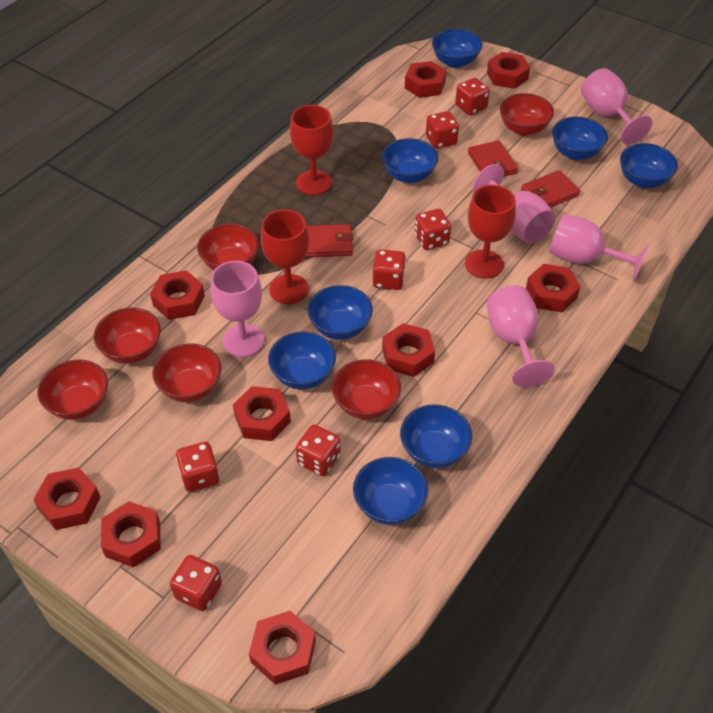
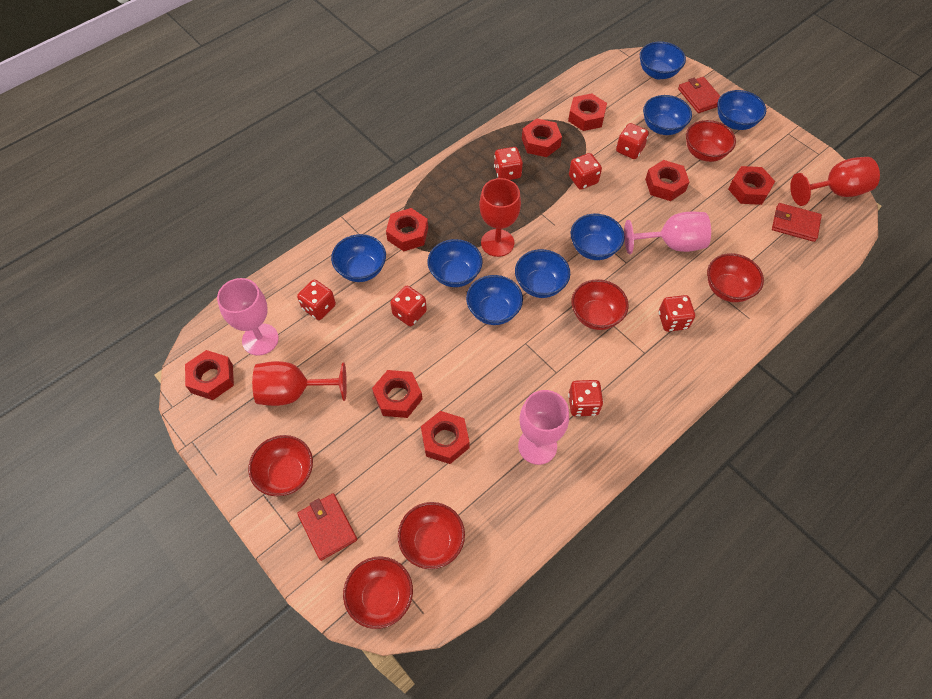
pink goblet: [211,261,264,357] [473,164,555,243] [487,285,555,387] [549,214,649,281] [581,68,653,145] = 5 -> [217,278,279,356] [518,390,569,465] [624,212,711,254] = 3
red nut: [33,468,101,530] [101,501,161,568] [150,270,205,320] [233,386,291,441] [249,611,316,685] [382,323,435,377] [405,61,447,98] [487,52,530,89] [526,264,581,312] = 9 -> [185,350,234,400] [372,370,422,418] [386,208,428,251] [421,411,469,464] [522,118,562,157] [568,93,607,131] [645,160,689,201] [728,166,775,205] = 8

